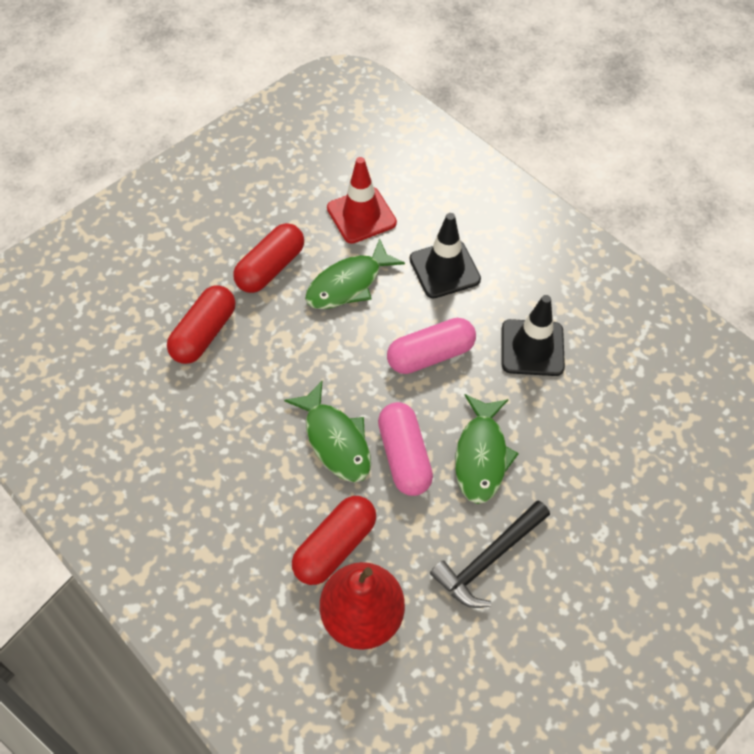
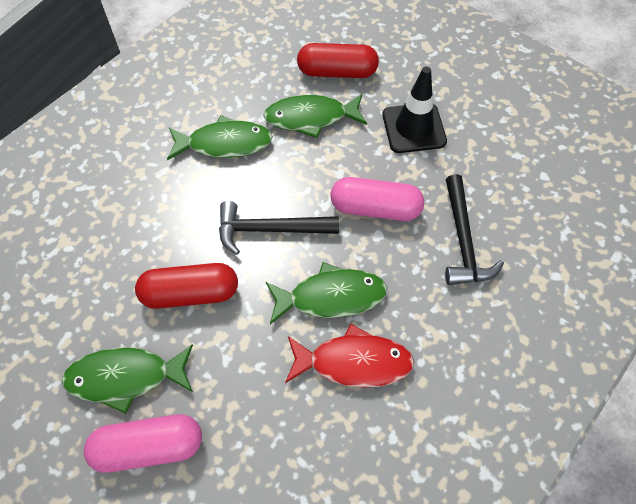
black hammer: [430,500,550,608] = 1 -> [219,201,339,255] [445,174,504,285] = 2
black traffic cone: [410,213,481,299] [502,295,565,376] = 2 -> [382,67,447,153] = 1
green fish: [284,381,371,482] [305,238,405,309] [455,394,519,504] = 3 -> [62,345,193,414] [167,115,273,160] [263,94,367,138] [266,262,387,324] = 4
red capsule: [167,286,235,364] [233,223,304,293] [292,496,376,585] = 3 -> [135,263,238,309] [297,43,379,78] = 2
red fish: none = 0 -> [285,323,414,388] = 1
red pear: [320,562,405,650] = 1 -> none = 0
red traffic cone: [327,157,397,244] = 1 -> none = 0

